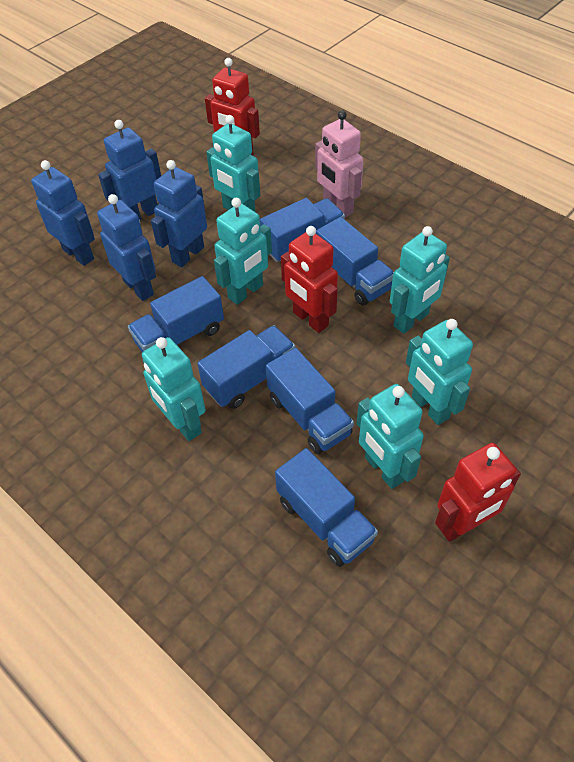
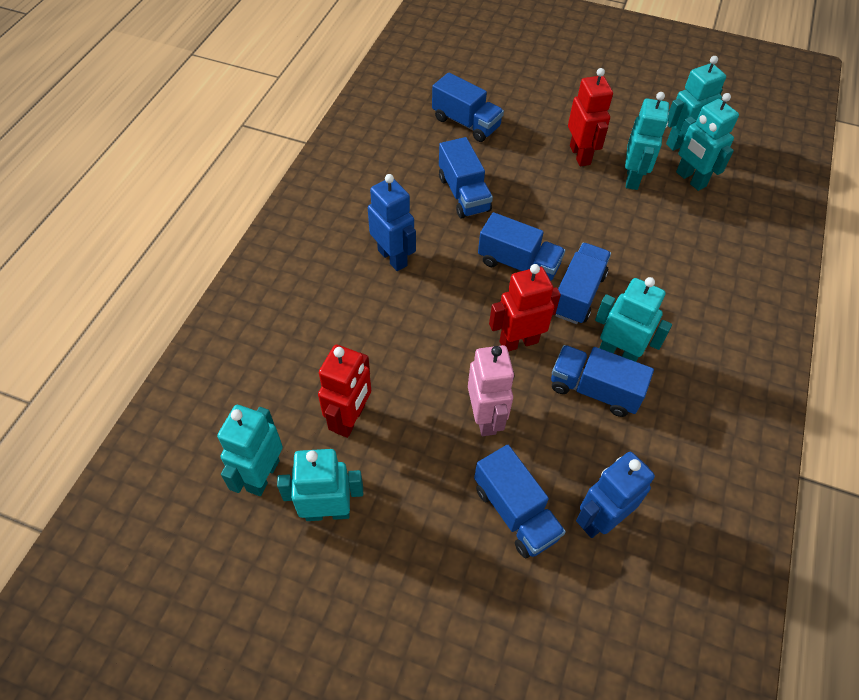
blue robot: [31,160,95,266] [97,194,156,301] [98,120,161,220] [151,160,207,267] = 4 -> [368,174,416,271] [576,452,655,538] = 2

